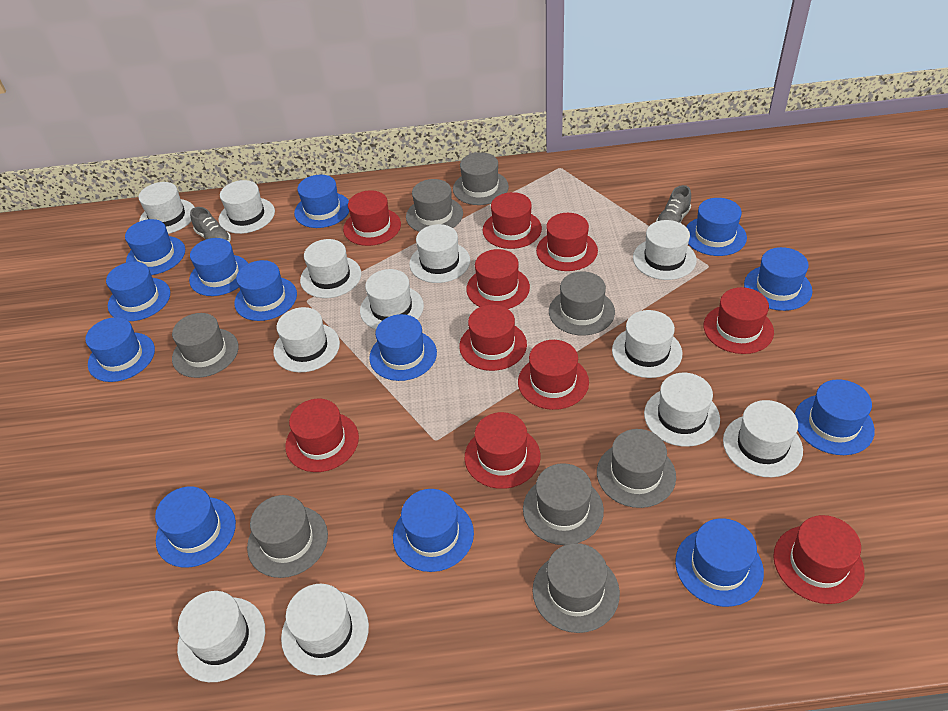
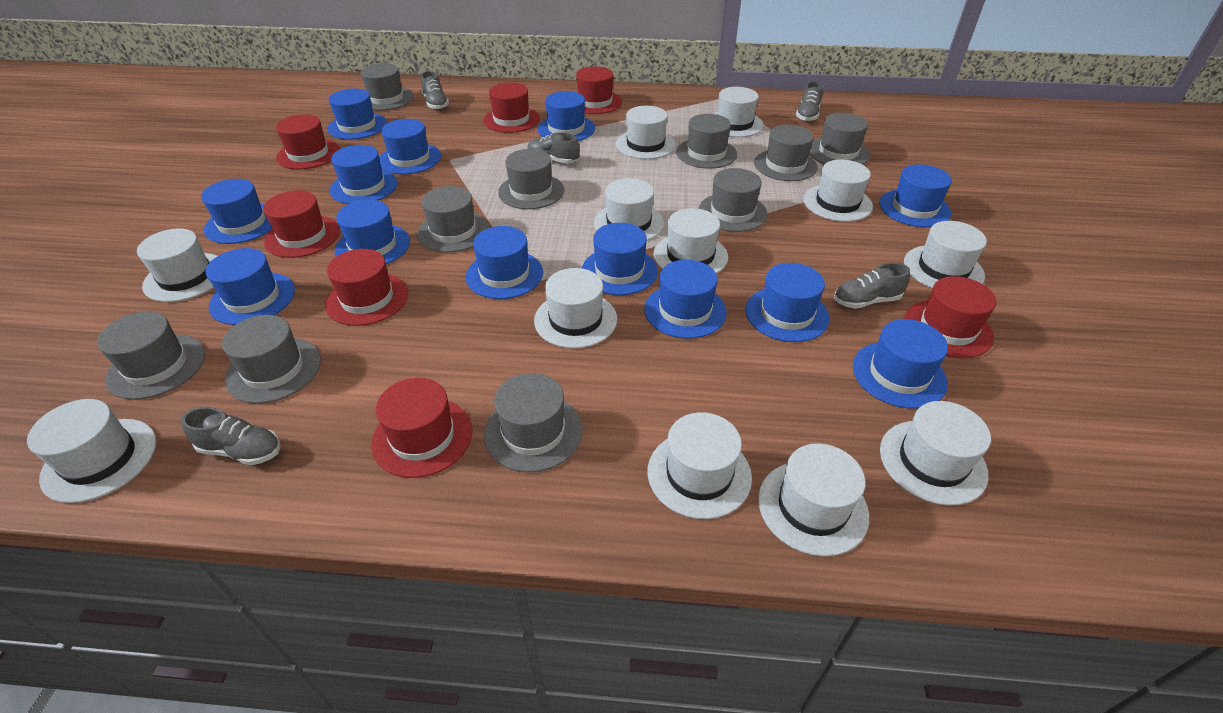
grey hat: [172,313,239,378] [247,495,328,578] [406,179,463,232] [453,152,509,205] [523,463,604,545] [533,543,620,633] [549,272,615,335] [597,429,676,508] = 8 -> [97,311,205,400] [222,315,321,404] [361,63,414,111] [417,186,489,253] [484,373,583,472] [498,149,564,209] [676,114,737,169] [698,168,768,232] [754,125,818,181] [809,113,870,165] = 10
grey shoe: [190,207,231,242] [656,185,691,223] = 2 -> [181,407,281,465] [421,71,449,110] [527,132,580,164] [796,81,823,122] [834,263,910,309] = 5
red hat: [285,399,359,472] [343,190,401,246] [459,304,527,371] [465,412,540,489] [466,249,530,309] [483,192,542,249] [518,340,589,410] [536,213,598,271] [704,287,774,354] [773,515,865,604] = 10 -> [263,190,340,258] [276,114,340,169] [325,249,408,326] [371,378,472,478] [483,83,540,133] [576,66,622,114] [904,276,996,358] = 7

